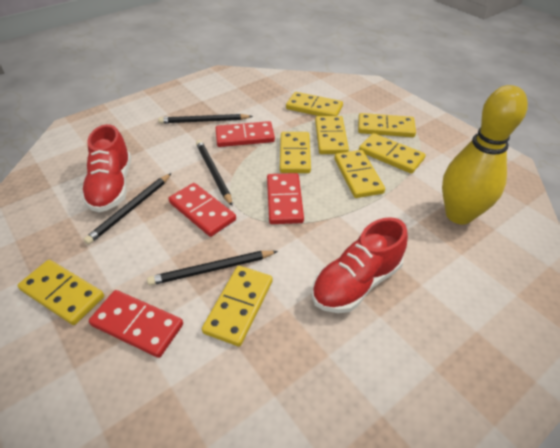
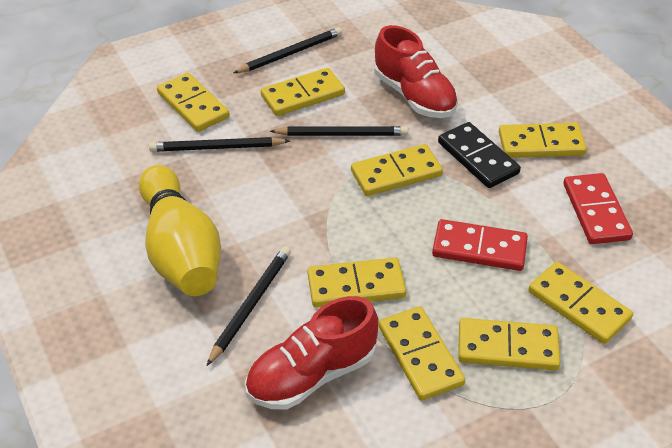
black domino: none = 0 -> [438,122,521,188] = 1
red domino: [89,290,183,358] [169,183,236,237] [216,121,275,147] [267,173,304,224] = 4 -> [432,219,528,271] [563,173,633,244] = 2

